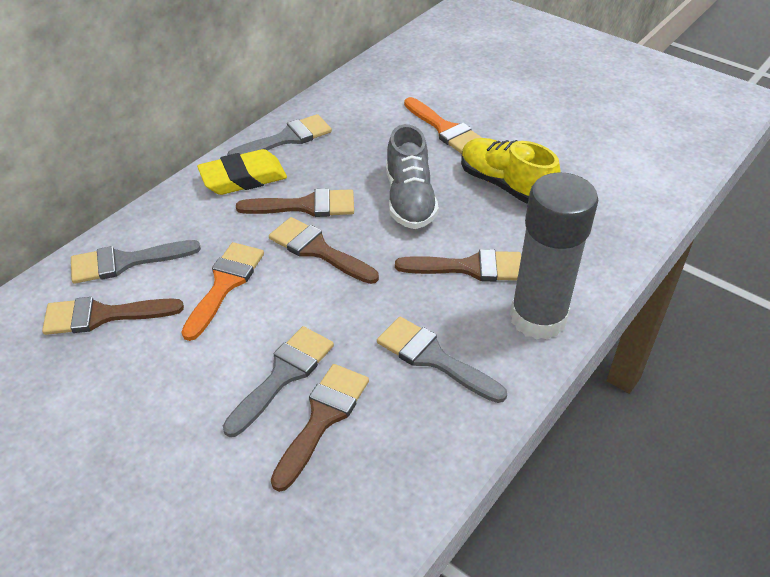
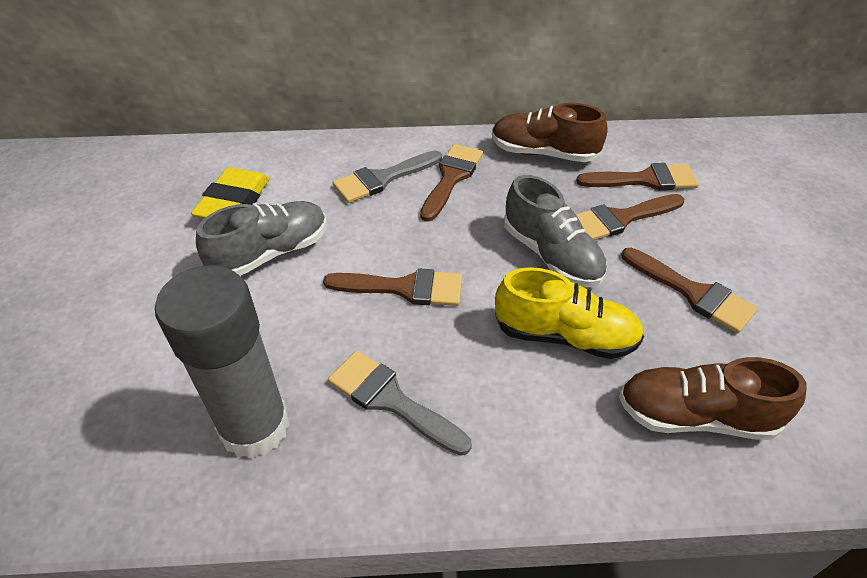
brown shoe: none = 0 -> [492,103,608,162] [619,357,807,440] = 2
grey brush: [71,240,201,284] [223,326,334,437] [227,114,332,155] [377,317,507,403] = 4 -> [328,350,472,456] [333,151,442,203] = 2
grey shoe: [386,124,439,229] = 1 -> [196,201,327,276] [504,175,607,287] = 2
orange brush: [182,242,264,341] [404,97,482,154] = 2 -> none = 0

